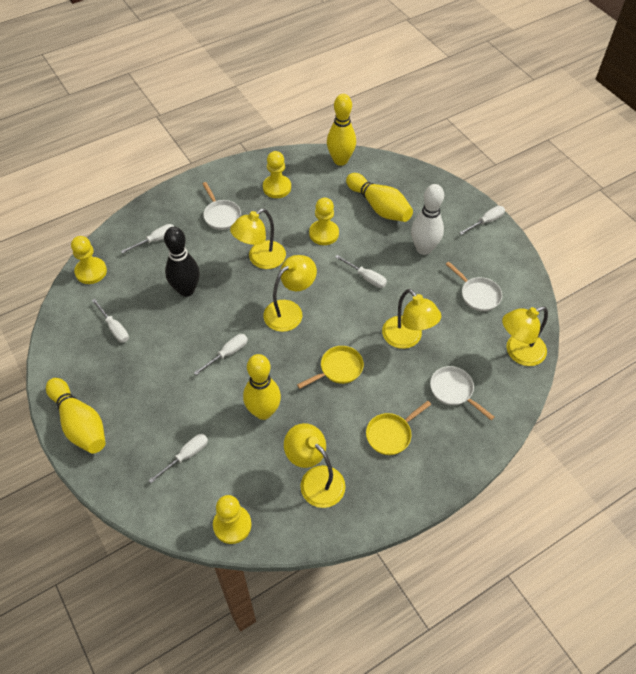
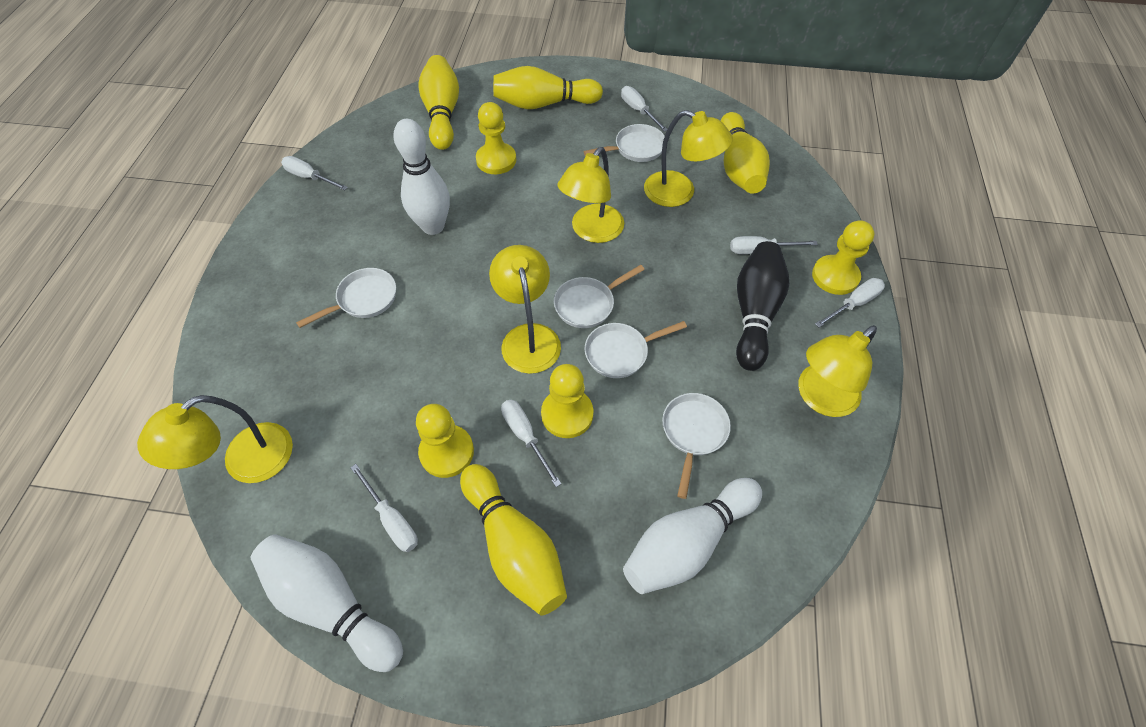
white bowling pin: [411,184,444,255] = 1 -> [250,534,403,672] [393,119,450,235] [623,478,762,594] = 3
white pan: [202,182,241,230] [430,366,494,420] [446,262,502,311] = 3 -> [296,268,396,328] [554,265,645,328] [583,124,665,162] [584,321,687,378] [662,393,731,499] = 5
yellow pan: [297,346,364,389] [366,401,431,455] = 2 -> none = 0

